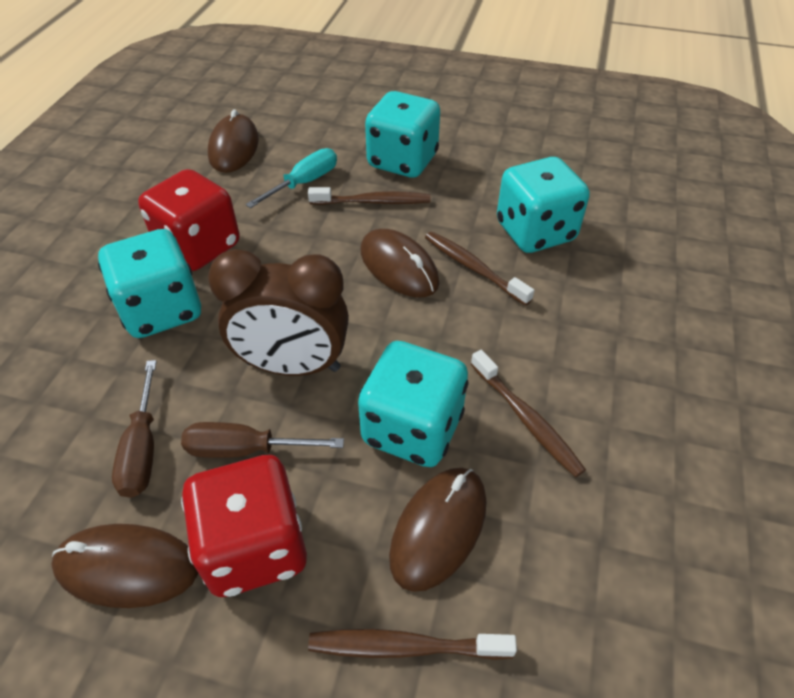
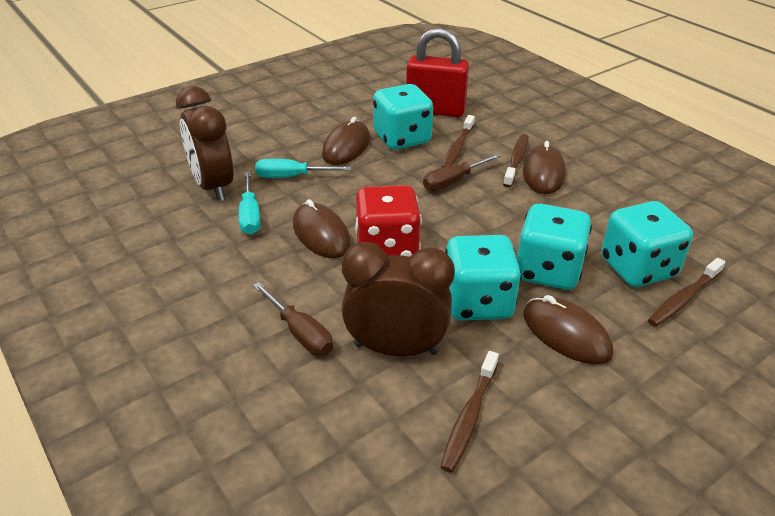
brown clock: [208,249,349,376] = 1 -> [176,86,234,201] [342,242,455,356] = 2
red dice: [138,169,240,271] [181,455,307,597] = 2 -> [355,185,422,257] = 1
red padlock: none = 0 -> [406,28,469,117] = 1
turquoise screwdriver: [246,148,337,208] = 1 -> [239,172,261,235] [255,159,351,178] = 2

